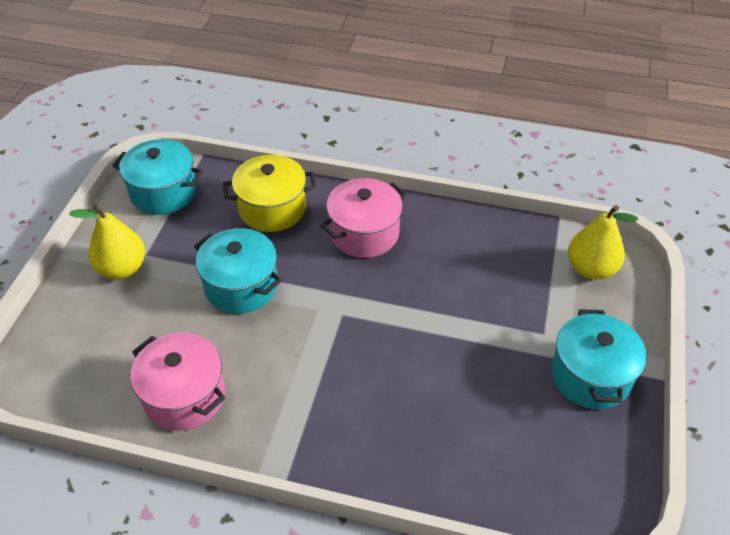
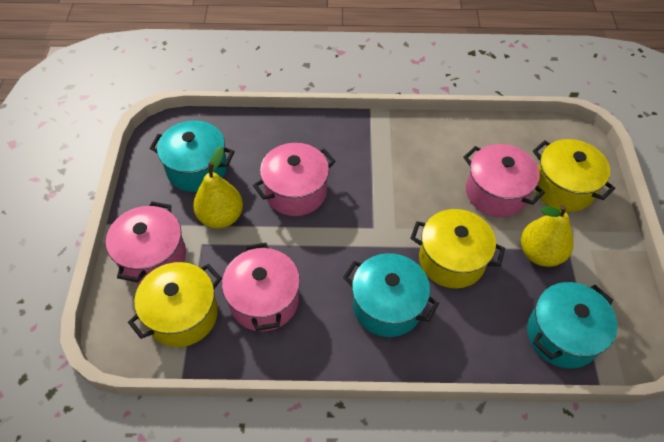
pink pot: [130,333,225,431] [320,178,407,258] = 2 -> [106,201,186,285] [222,243,300,331] [253,143,336,216] [463,144,545,217] = 4
yellow pot: [223,155,317,232] = 1 -> [128,262,222,347] [410,209,505,288] [533,139,615,212] = 3

